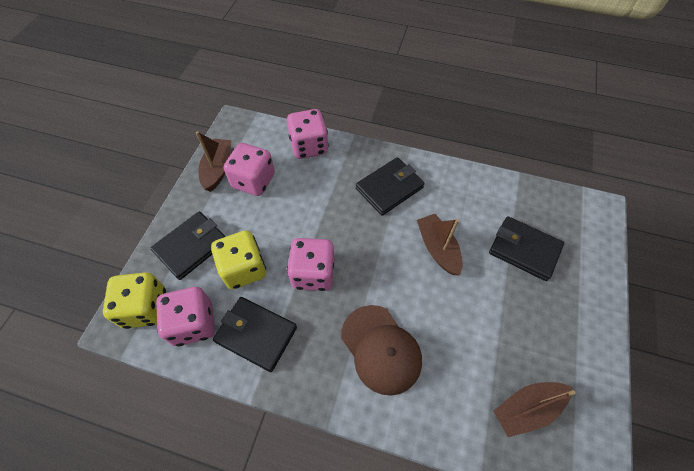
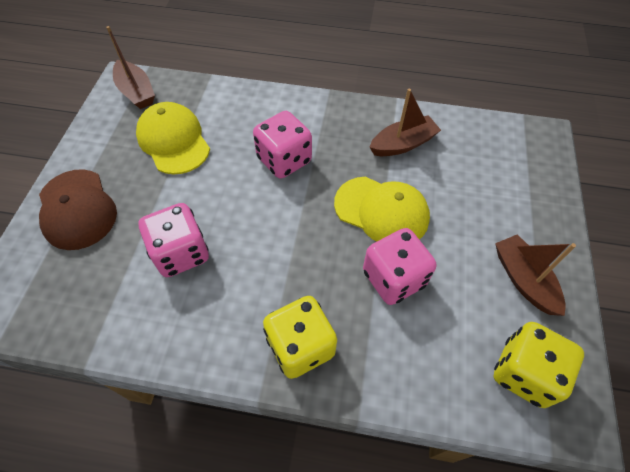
black wallet: [151,211,226,280] [213,297,297,372] [356,157,425,216] [489,216,564,281] = 4 -> none = 0
pink dice: [156,287,215,346] [224,143,275,196] [287,109,329,159] [287,238,334,291] = 4 -> [139,203,209,277] [253,111,312,178] [363,228,436,305] = 3
yellow cap: none = 0 -> [136,102,210,174] [334,177,430,242] = 2

